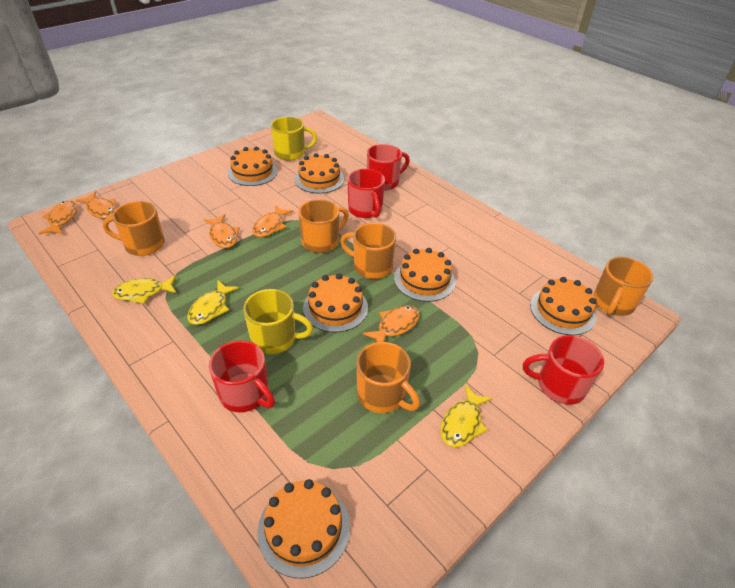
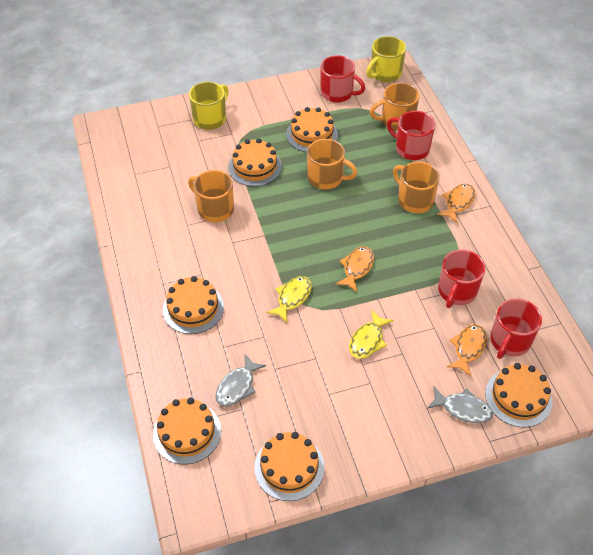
grey fish: none = 0 -> [216,354,266,407] [427,386,493,423] = 2
orange fish: [39,200,78,234] [75,192,117,219] [203,214,240,248] [252,205,293,237] [363,305,420,342] = 5 -> [335,246,374,292] [437,183,475,223] [447,324,487,376] = 3
orange mug: [103,201,165,256] [298,199,349,253] [340,223,396,279] [357,342,420,413] [594,257,653,316] = 5 -> [188,170,234,222] [307,139,358,189] [370,83,419,131] [393,161,440,213] = 4
yellow fish: [112,275,176,304] [187,281,239,325] [440,385,493,447] = 3 -> [266,276,312,323] [349,310,394,359] = 2

